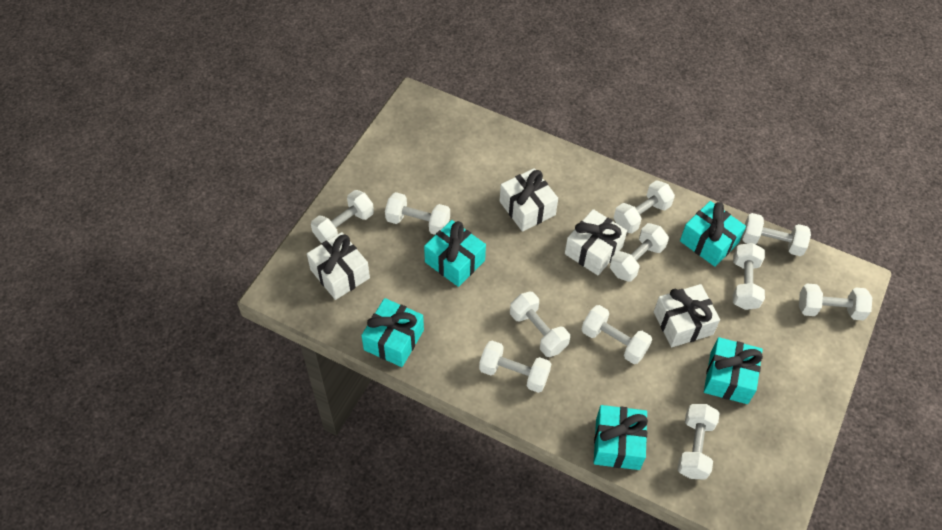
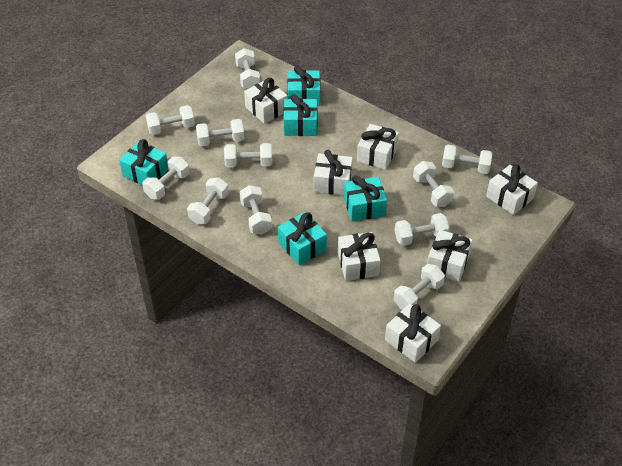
white gift: [307,232,370,300] [500,168,558,232] [565,209,627,275] [654,284,720,347] = 4 -> [244,78,288,124] [314,150,353,195] [338,232,380,281] [357,124,399,170] [385,303,441,363] [427,230,473,282] [486,164,538,215] = 7

